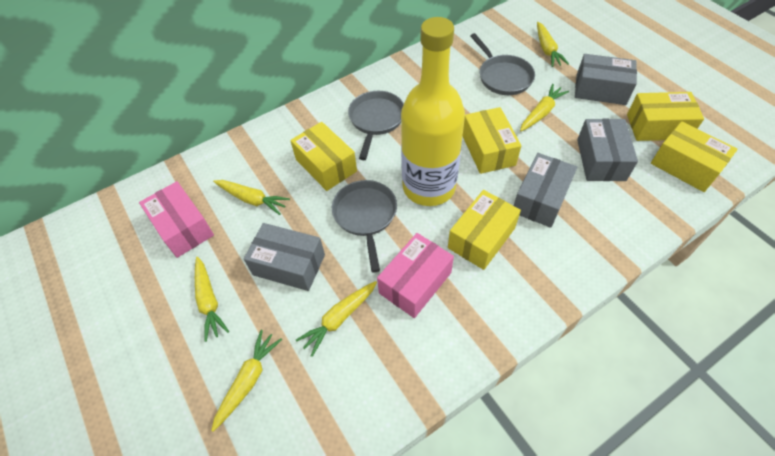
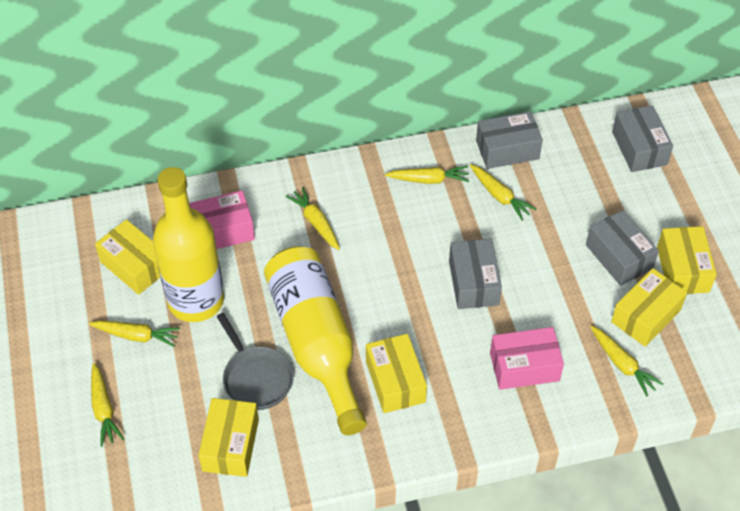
grey pan: [332,180,397,272] [348,91,404,160] [470,33,535,95] = 3 -> [216,313,294,410] = 1
yellow bottle: [401,17,465,206] = 1 -> [153,167,224,322] [264,246,367,435] = 2

